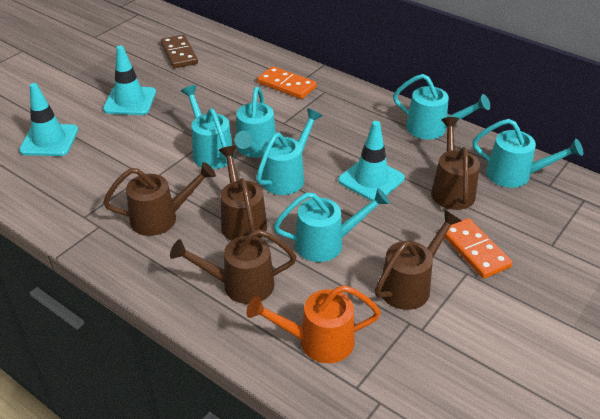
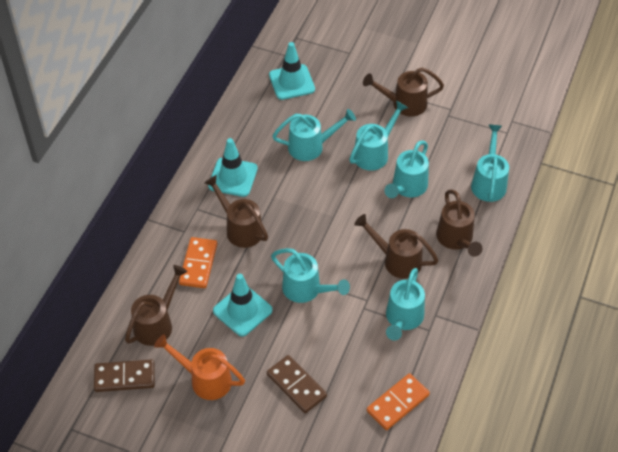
brown domino: [161,35,198,68] = 1 -> [94,359,155,392] [267,355,327,413] = 2

